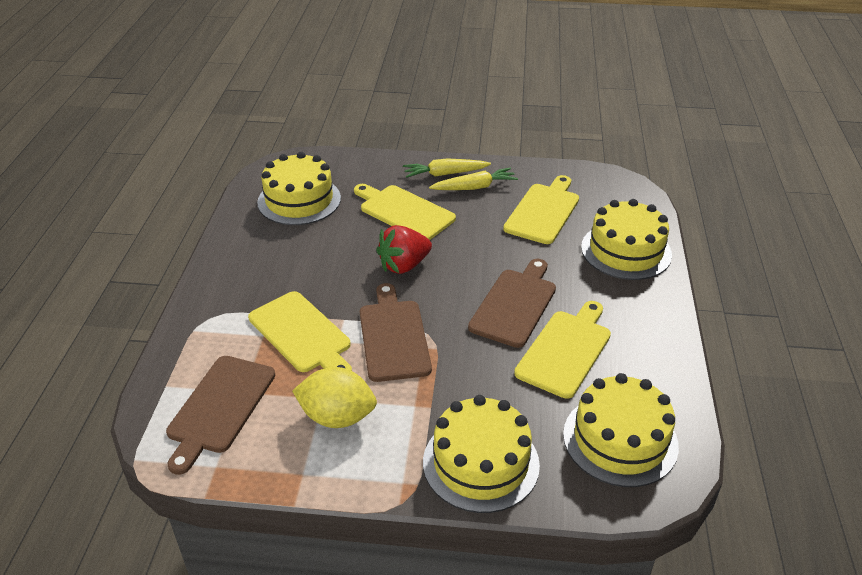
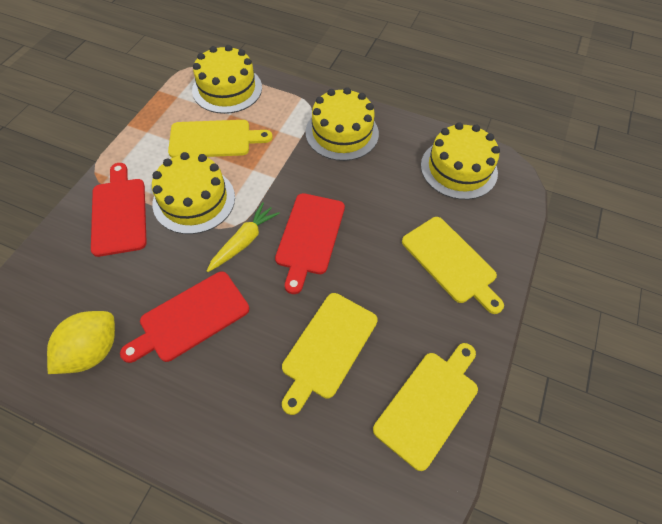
brown cutting board: [166,356,275,475] [360,283,432,382] [468,259,556,348] = 3 -> none = 0
red cutting board: none = 0 -> [91,163,147,257] [120,271,249,363] [275,193,345,294] = 3
red strawberry: [376,225,432,274] = 1 -> none = 0
yellow carrot: [403,158,491,178] [429,168,518,190] = 2 -> [207,202,280,272] = 1

